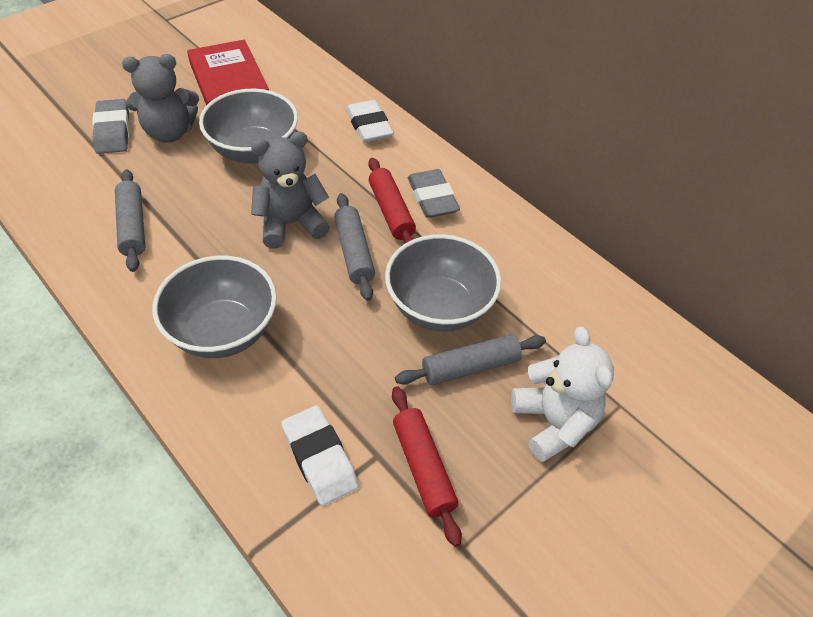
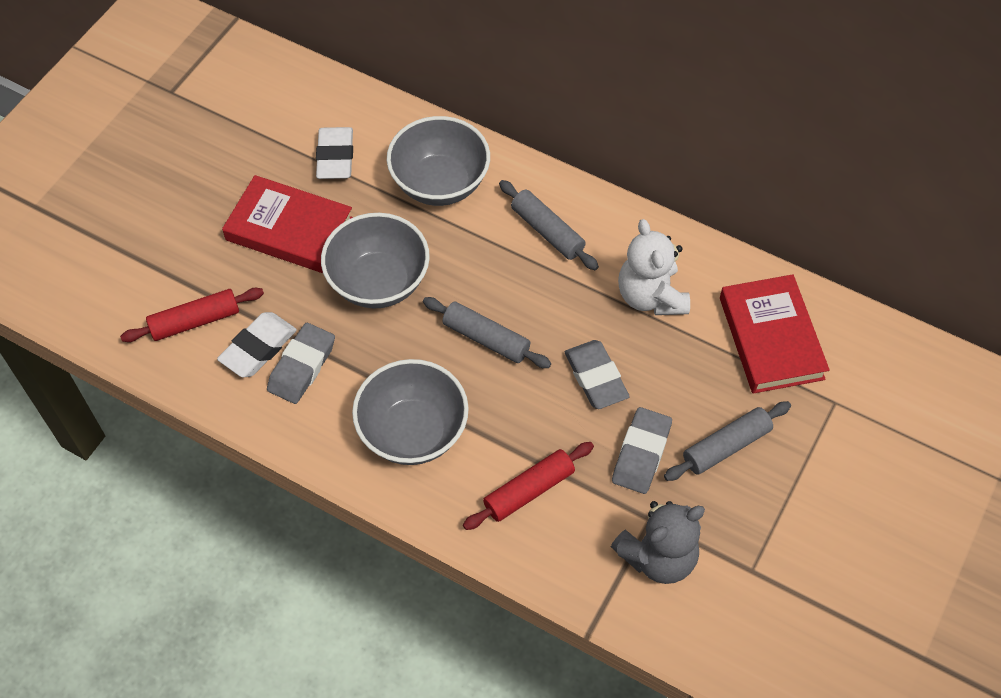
grey eraser: [92,99,130,154] [408,169,460,218] = 2 -> [267,323,335,404] [565,340,630,409] [612,407,672,494] = 3
grey teddy bear: [122,54,199,142] [251,132,330,249] = 2 -> [611,501,705,584] = 1
red book: [187,40,269,105] = 1 -> [222,175,353,273] [720,274,830,394] = 2

